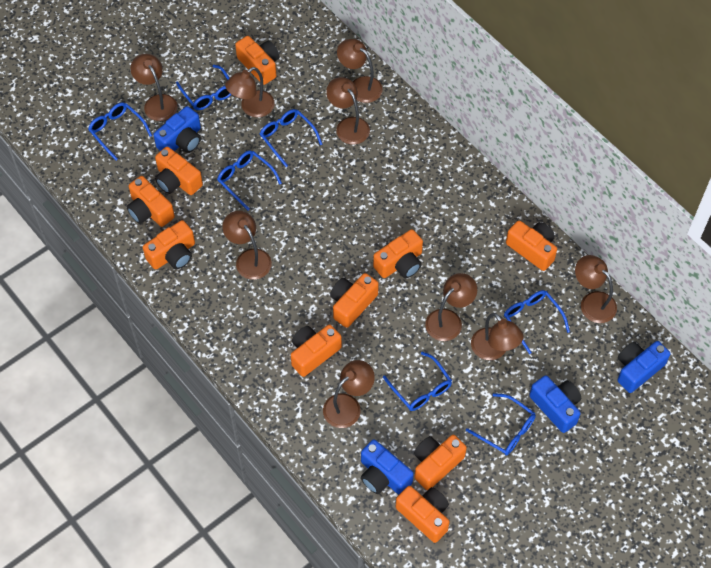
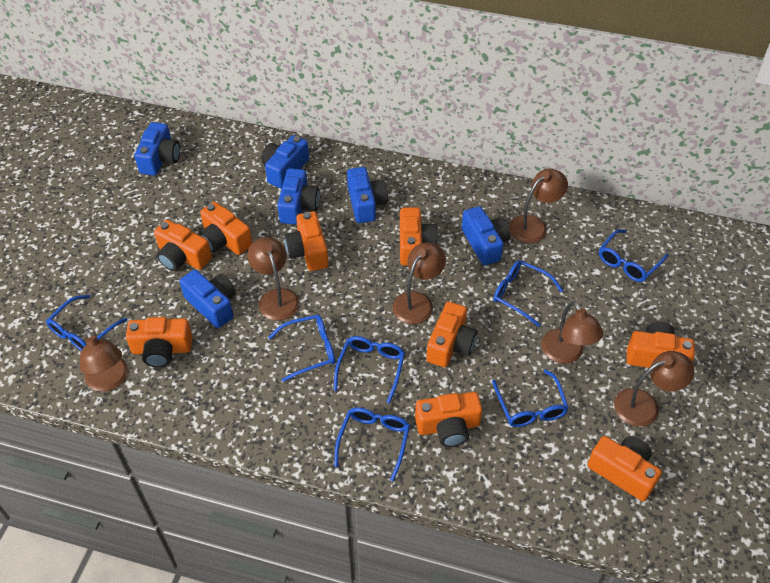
blue camera: [153,106,201,153] [361,439,414,494] [529,375,581,433] [617,341,671,393] = 4 -> [134,122,180,176] [179,269,236,328] [261,135,309,189] [277,168,320,225] [347,167,388,223] [462,206,510,265] = 6
brown lamp: [130,54,178,121] [223,211,272,279] [225,67,275,117] [323,360,375,428] [326,77,370,145] [337,39,383,103] [425,273,477,341] [471,313,524,360] [575,255,617,323] = 9 -> [80,329,128,392] [247,237,299,321] [392,242,446,324] [509,168,568,243] [541,301,603,364] [614,351,695,427] = 6
orange camera: [127,176,175,227] [143,220,195,270] [155,147,203,195] [235,36,279,85] [291,325,342,377] [330,273,379,328] [373,229,423,278] [396,486,450,543] [414,435,467,490] [506,220,557,271] = 10 -> [126,317,193,368] [154,220,212,271] [199,202,252,255] [284,211,329,271] [400,207,438,265] [415,392,482,447] [426,302,478,367] [587,436,662,501] [627,322,695,368] = 9

